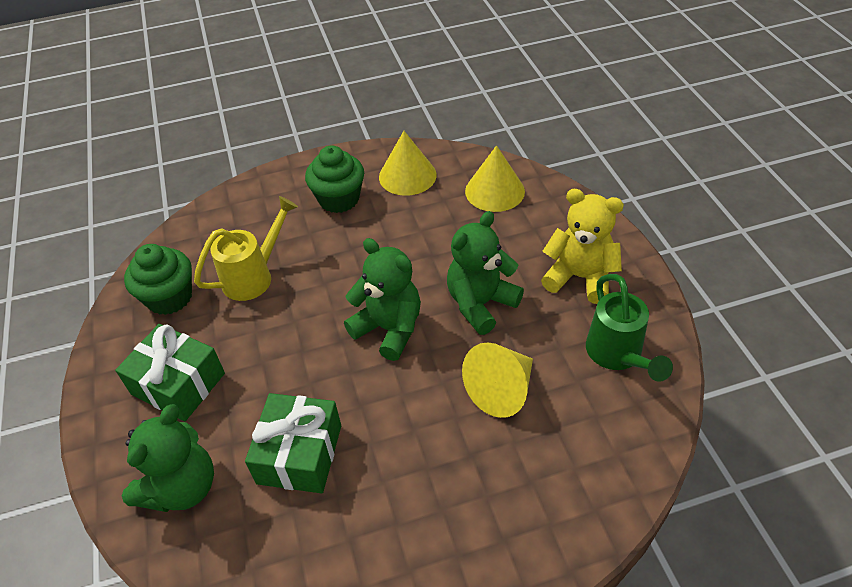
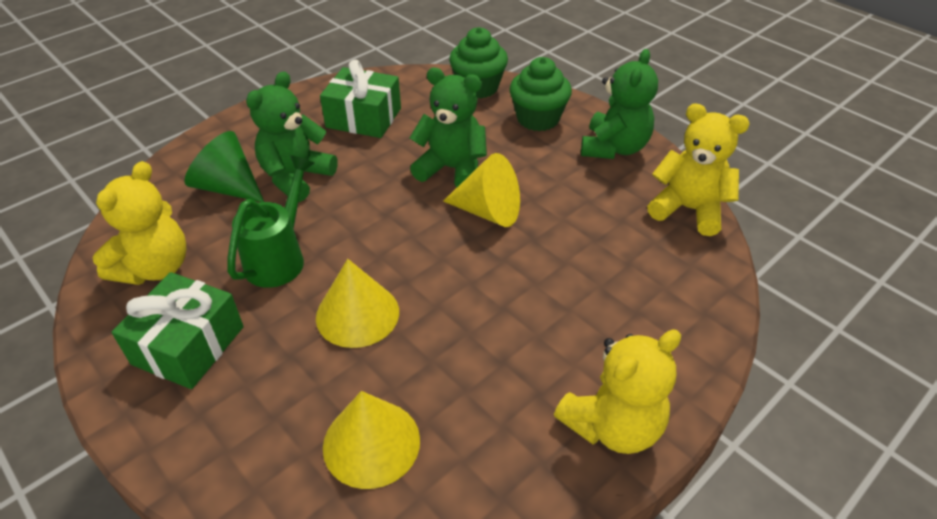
green cone: none = 0 -> [185,131,264,202] = 1
yellow teddy bear: [541,189,624,304] = 1 -> [92,161,186,285] [554,329,681,454] [647,103,750,236] = 3
yellow watering can: [194,196,298,301] = 1 -> none = 0

